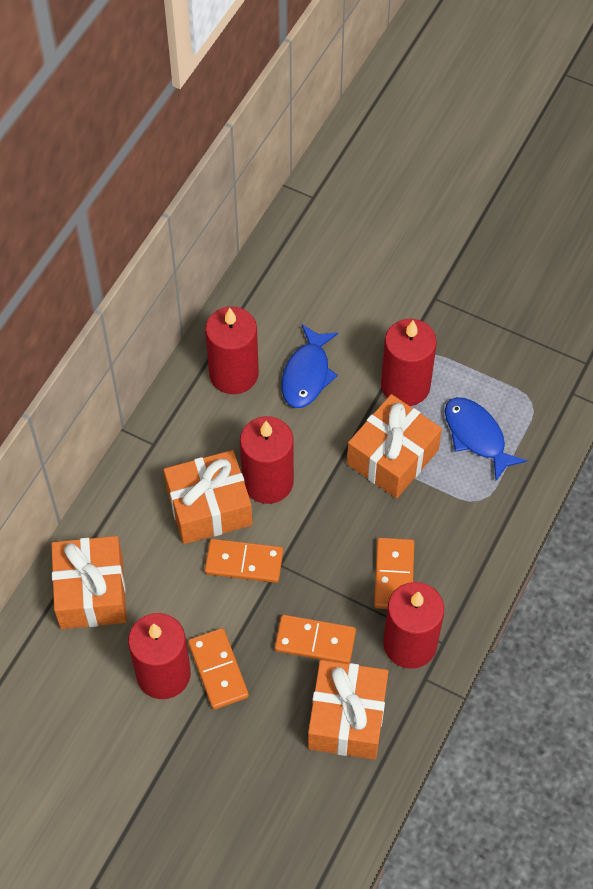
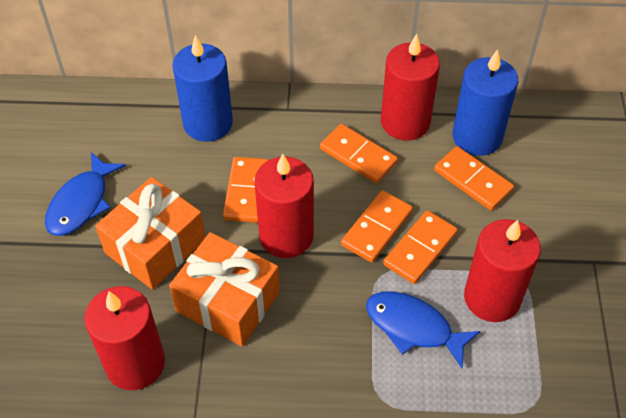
blue candle: none = 0 -> [172,35,233,142] [453,49,518,156] = 2
orange domino: [188,628,249,709] [205,539,283,583] [275,615,356,664] [374,538,414,609] = 4 -> [223,157,269,223] [320,124,398,184] [341,190,413,263] [383,210,458,284] [434,146,514,211] = 5
orange gift: [51,536,127,629] [164,450,253,544] [308,660,389,760] [347,394,442,499] = 4 -> [95,177,205,290] [169,232,280,346] = 2
red candle: [128,613,191,699] [205,306,259,394] [240,416,294,504] [381,319,437,406] [383,582,444,669] = 5 -> [84,286,165,390] [254,154,314,258] [381,34,440,141] [464,219,541,322] = 4

